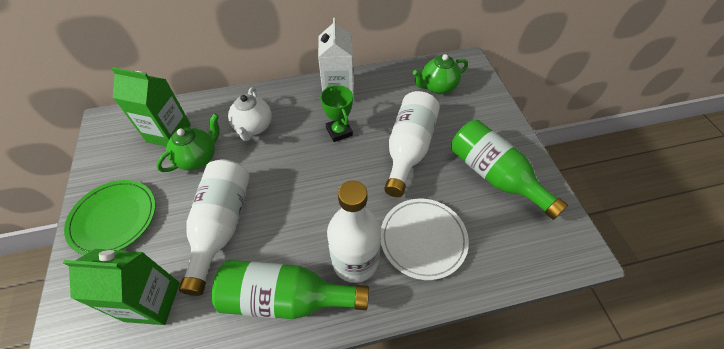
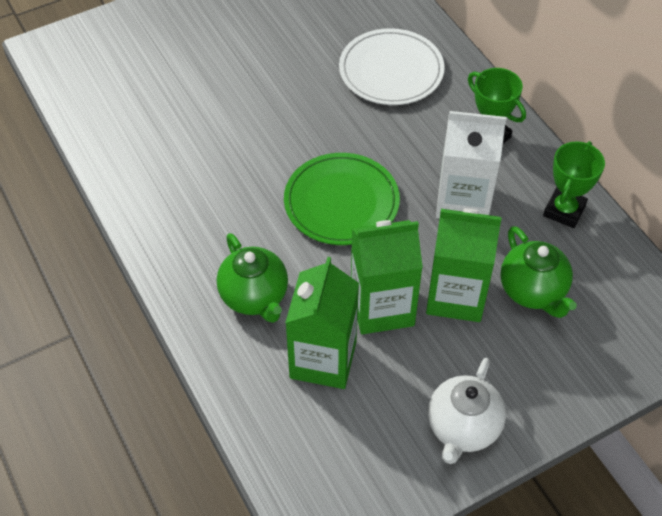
green bottle: [212,260,369,319] [451,120,568,220] = 2 -> none = 0
green carton: [63,249,180,325] [111,67,191,147] = 2 -> [285,257,359,389] [351,220,423,334] [426,208,502,322] = 3
green trophy: [320,85,353,142] = 1 -> [468,68,526,143] [543,141,605,228] = 2
white bottle: [178,159,250,296] [327,181,381,283] [384,91,440,197] = 3 -> none = 0

